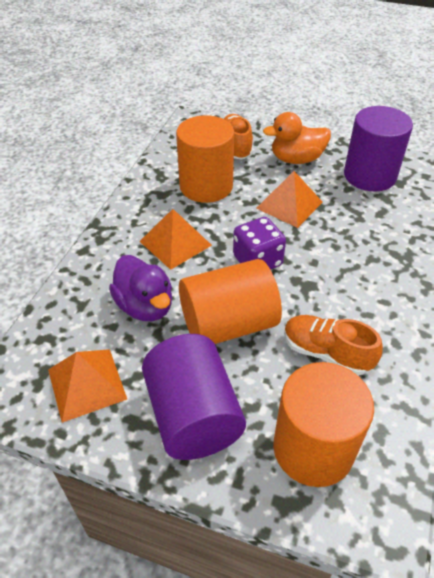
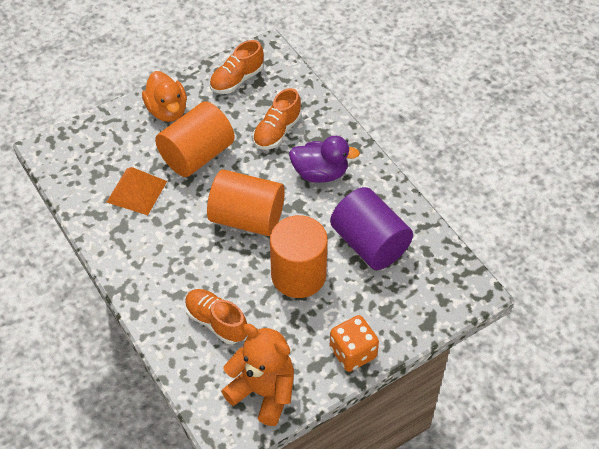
orange dice: none = 0 -> [330,315,379,372] = 1
orange pyramid: [48,349,127,423] [139,209,212,270] [256,171,323,228] = 3 -> [107,167,167,215] = 1
orange shoe: [224,114,253,159] [284,315,383,375] = 2 -> [185,289,247,344] [210,40,264,94] [253,88,301,150] = 3
orange teddy bear: none = 0 -> [221,324,294,426] = 1
purple cylinder: [142,334,246,460] [344,106,413,191] = 2 -> [330,187,413,270] = 1
purple dice: [233,217,286,270] = 1 -> none = 0

